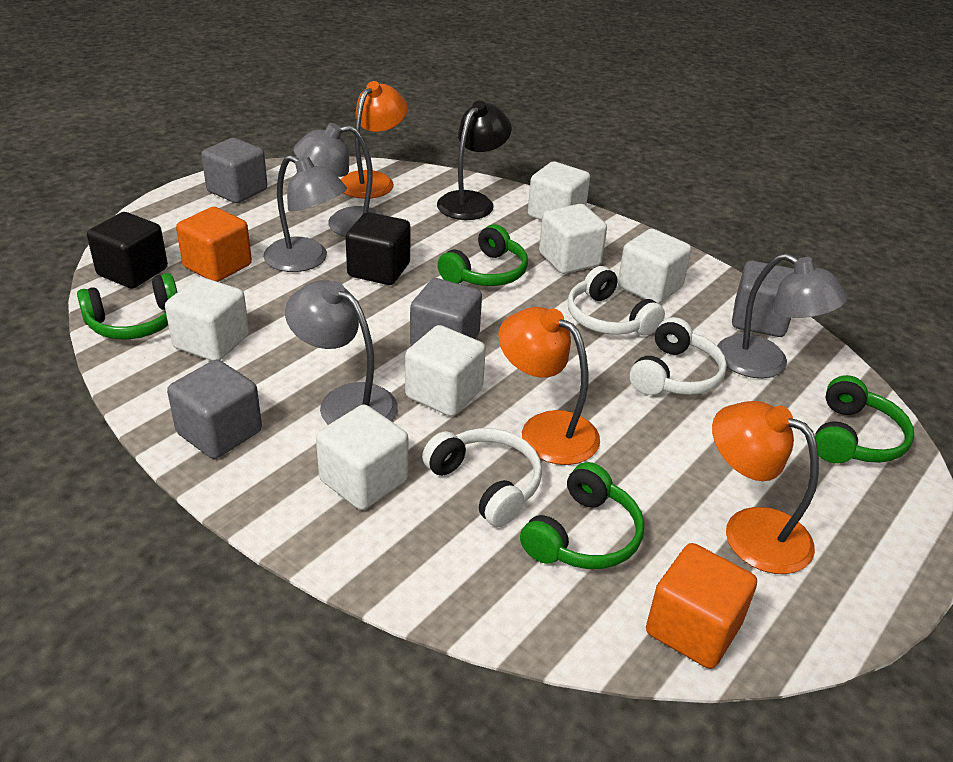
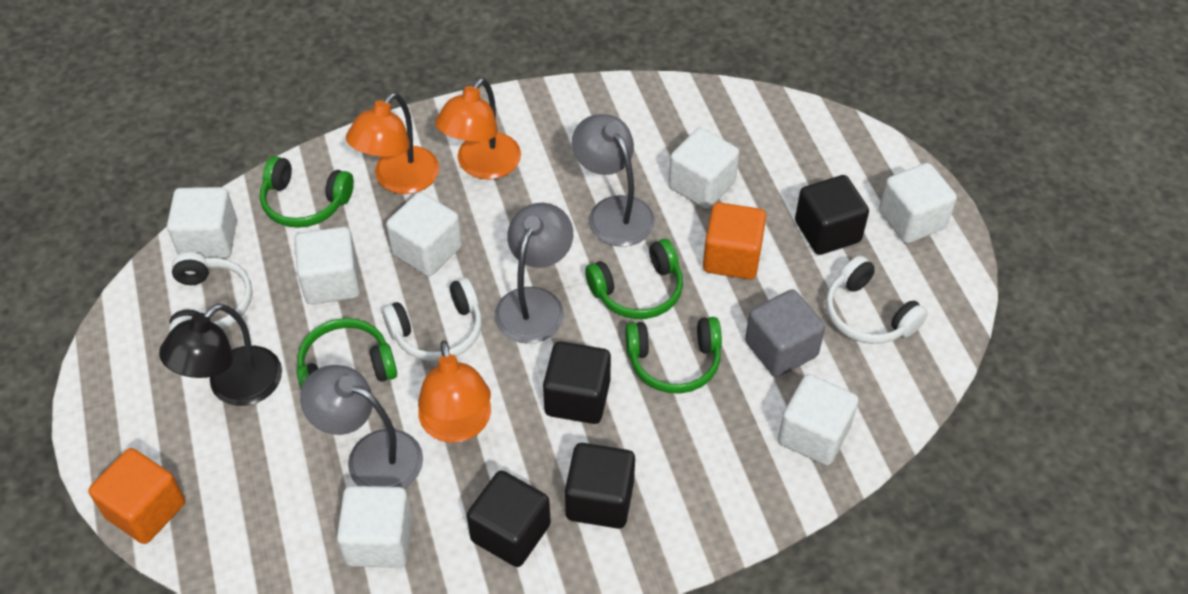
black cube: [87,212,168,289] [345,212,410,285] = 2 -> [467,470,551,567] [543,341,611,424] [565,443,635,529] [795,175,869,255] = 4
grey cube: [167,359,262,459] [201,138,268,203] [410,278,482,346] [732,261,794,337] = 4 -> [745,289,825,377] = 1
grey lamp: [263,155,347,272] [285,280,398,425] [293,123,383,237] [717,253,848,378] = 4 -> [300,365,423,489] [495,203,573,343] [572,114,655,247] = 3
white cube: [165,277,249,361] [316,405,408,510] [405,325,486,417] [528,161,590,221] [539,204,607,274] [618,229,691,304] = 6 -> [167,187,237,258] [295,227,360,304] [337,486,412,568] [386,192,462,276] [668,128,739,209] [778,374,859,465] [879,163,957,243] = 7

